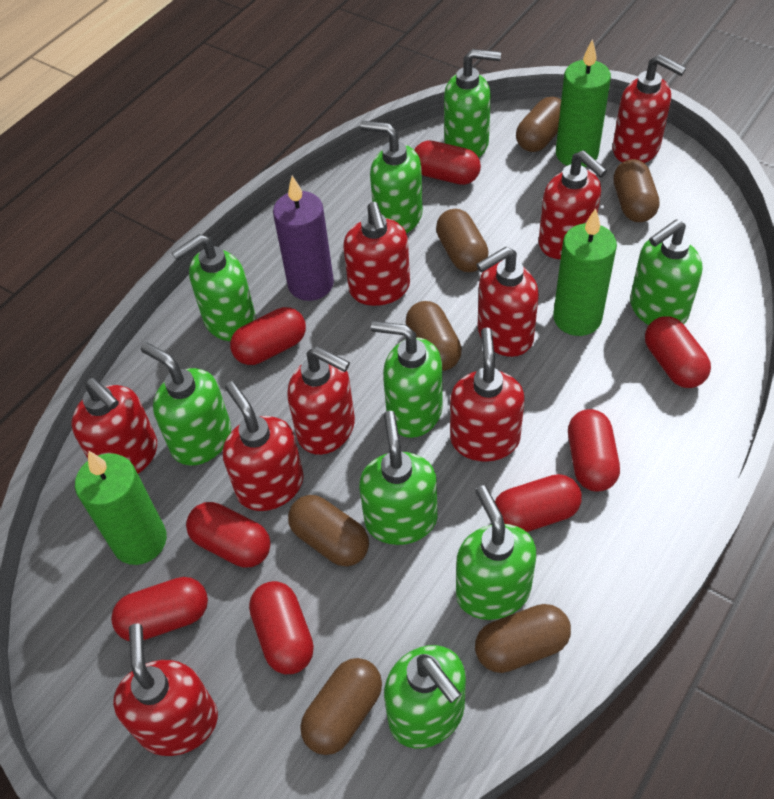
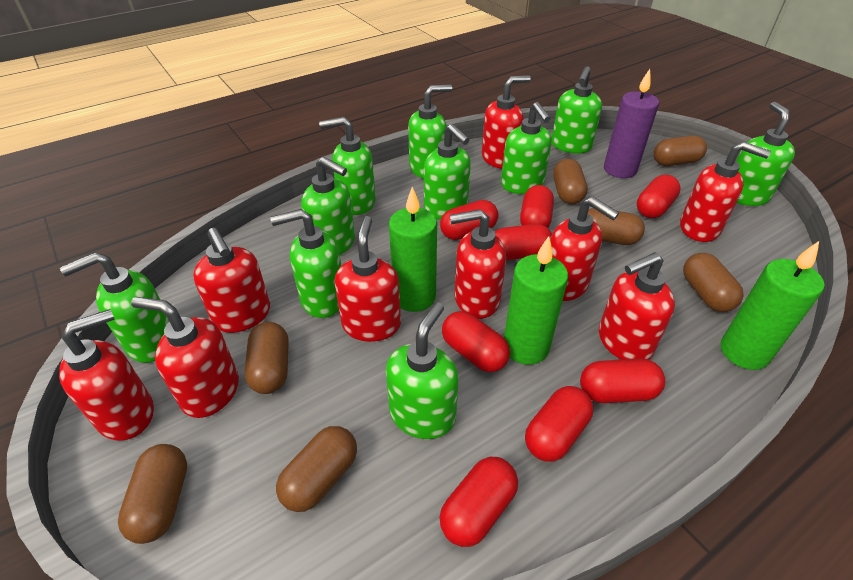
green soap dispenser: [141,342,231,465] [171,234,256,341] [359,411,437,545] [360,121,423,233] [371,321,443,438] [384,645,466,748] [444,49,501,158] [456,485,537,620] [630,219,703,325] = 9 -> [60,252,169,363] [270,209,341,318] [301,157,355,255] [319,117,376,215] [386,302,459,439] [408,85,452,179] [424,124,471,219] [501,102,552,194] [552,66,602,154] [736,102,795,206] = 10

